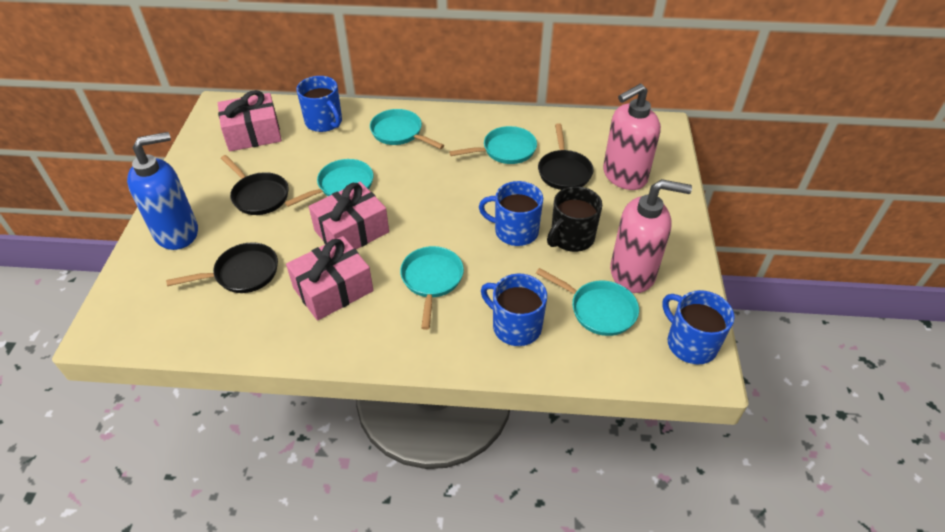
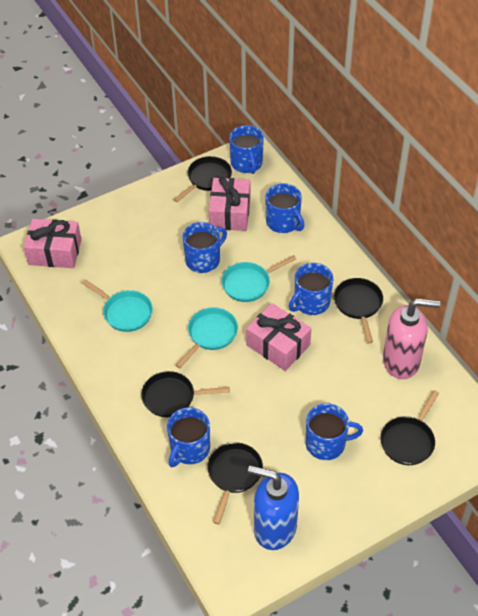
black mug: [547,186,602,252] = 1 -> none = 0
black pan: [166,242,278,293] [221,155,289,215] [538,123,594,190] = 3 -> [141,371,230,417] [173,156,232,202] [208,442,263,525] [334,278,383,344] [381,390,439,465] = 5
blue mug: [296,76,342,132] [479,181,543,246] [481,274,547,346] [662,290,735,364] = 4 -> [167,407,210,467] [183,222,227,273] [229,125,264,174] [265,183,305,233] [289,263,333,315] [306,403,363,460] = 6
pink soap dispenser: [603,84,661,190] [610,179,692,293] = 2 -> [383,298,440,379] = 1
turquoise pan: [285,159,373,207] [370,109,444,149] [400,246,464,330] [449,126,537,164] [536,268,639,336] = 5 -> [82,279,153,332] [175,307,238,368] [221,255,297,302] = 3

